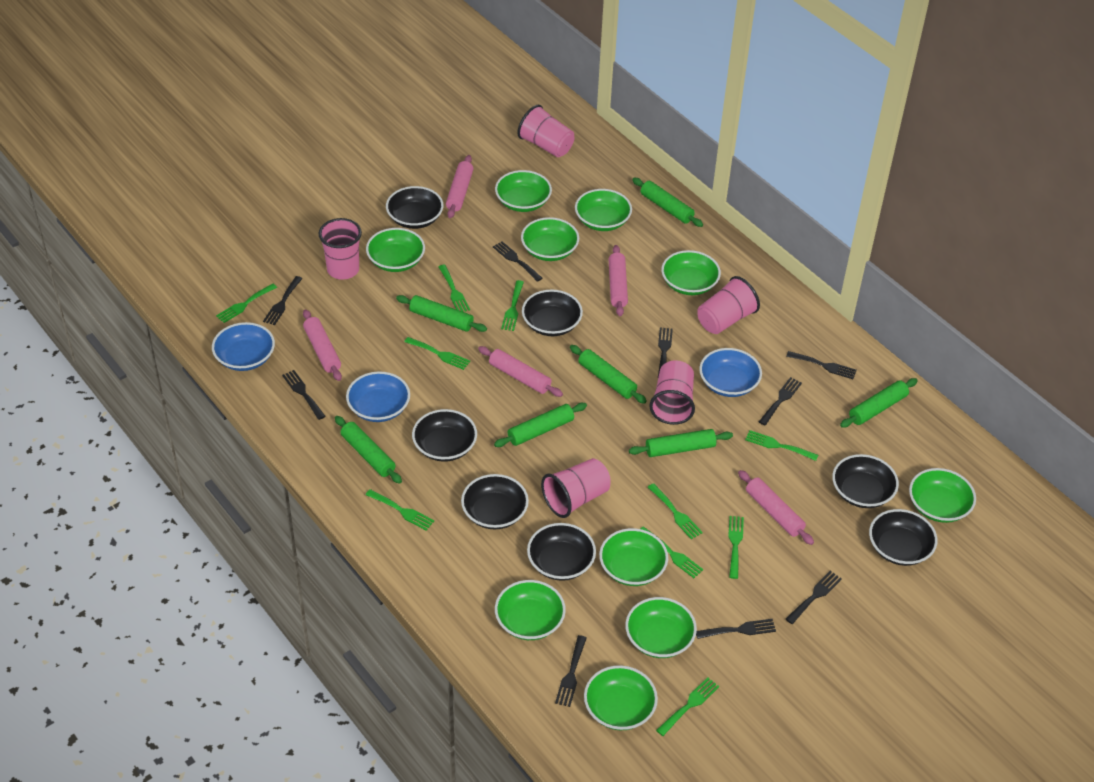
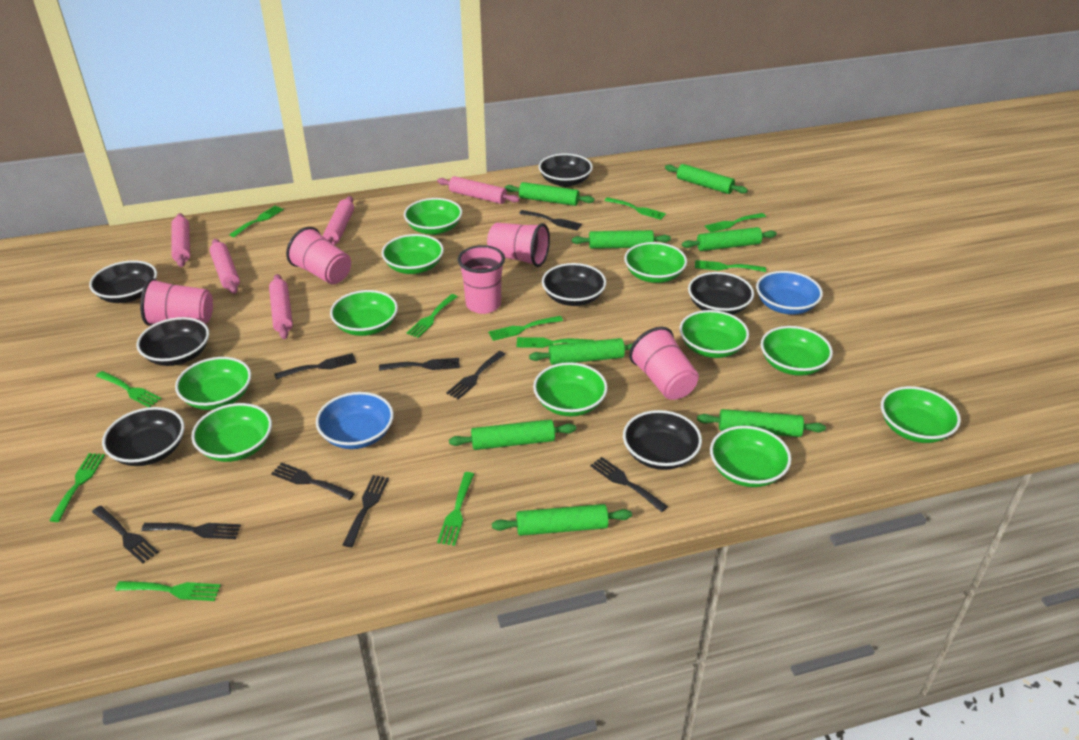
blue bowl: [212,322,275,371] [346,371,410,422] [699,348,762,397] = 3 -> [316,392,394,449] [756,271,823,315] = 2
green bowl: [366,228,425,272] [495,170,552,212] [495,580,566,640] [521,217,579,261] [575,189,632,231] [584,665,658,730] [599,528,668,586] [625,597,697,658] [661,250,721,295] [909,468,976,523] = 10 -> [175,357,251,410] [191,403,272,462] [330,290,398,336] [381,234,444,274] [404,198,462,235] [533,362,608,416] [624,242,687,283] [679,310,749,358] [710,426,791,487] [761,326,833,376] [881,386,961,443] = 11
green fork: [216,284,277,323] [365,489,434,531] [404,337,470,370] [438,265,470,312] [501,280,524,331] [640,527,703,578] [648,483,703,539] [656,677,719,736] [728,516,744,579] [745,430,818,461] = 10 -> [49,453,105,522] [96,371,162,407] [115,581,221,601] [229,206,284,237] [407,294,458,338] [437,472,474,546] [488,316,563,341] [517,337,594,348] [605,197,666,220] [695,260,766,272] [705,213,766,232] = 11
green rolling pin: [335,416,402,484] [396,295,487,332] [494,403,587,447] [570,345,647,404] [629,429,733,457] [632,178,703,227] [840,378,918,428] = 7 -> [449,419,576,450] [492,504,632,536] [505,182,594,206] [529,338,633,365] [572,230,671,249] [665,164,748,194] [682,227,777,251] [697,409,826,437] = 8

